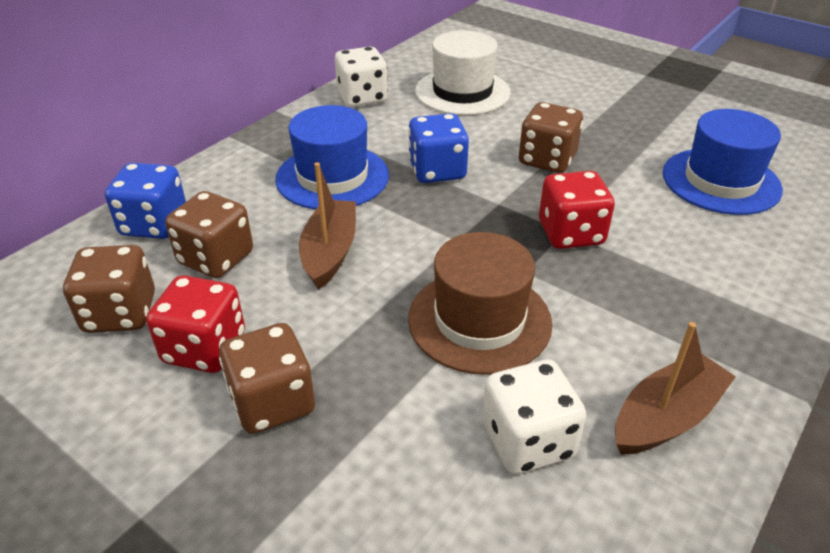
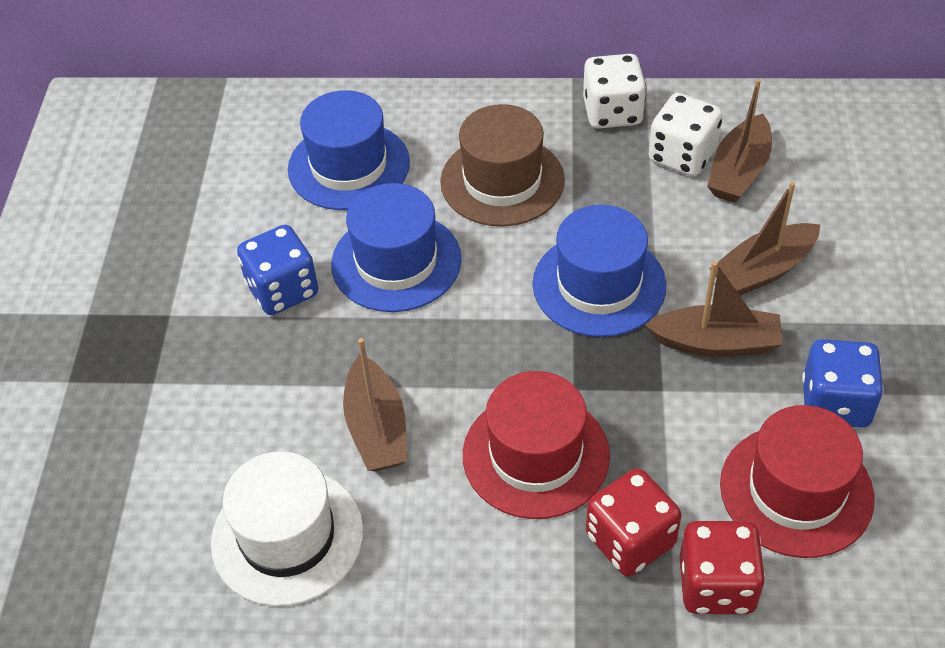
blue hat: [275,105,389,210] [663,109,783,215] = 2 -> [288,90,410,210] [331,183,462,312] [532,205,666,337] = 3
brown boat: [299,162,356,290] [615,322,736,455] = 2 -> [343,338,408,471] [645,261,783,356] [707,79,772,203] [710,182,820,296] = 4
brown dice: [63,245,155,333] [165,191,253,278] [219,323,315,434] [519,102,583,173] = 4 -> none = 0
red hat: none = 0 -> [463,371,610,519] [720,405,874,558] = 2

